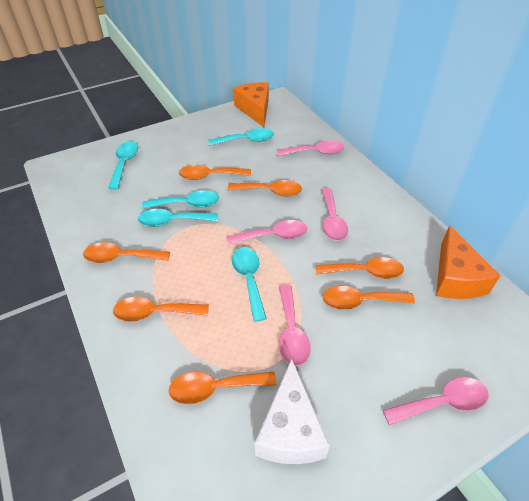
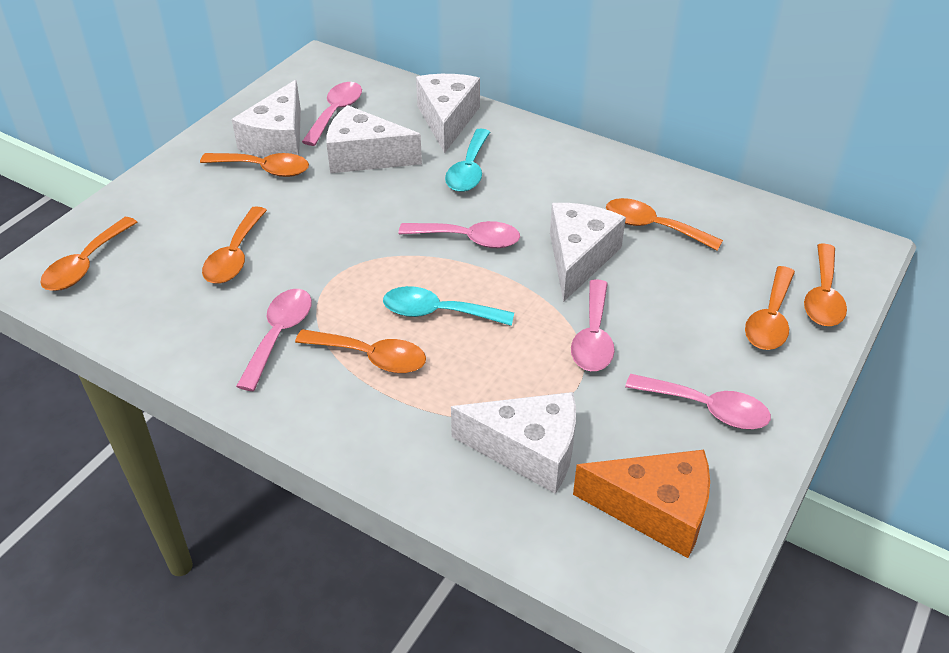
orange cheese: [233,82,269,127] [436,225,501,299] = 2 -> [573,450,710,558] = 1
turquoise spoon: [108,142,138,190] [138,209,218,227] [142,191,219,209] [208,128,274,146] [232,247,267,322] = 5 -> [383,286,514,326] [445,128,490,192] = 2
white cheese: [255,359,330,464] = 1 -> [232,80,301,158] [326,105,422,173] [416,74,480,153] [451,392,576,494] [550,203,626,302] = 5

